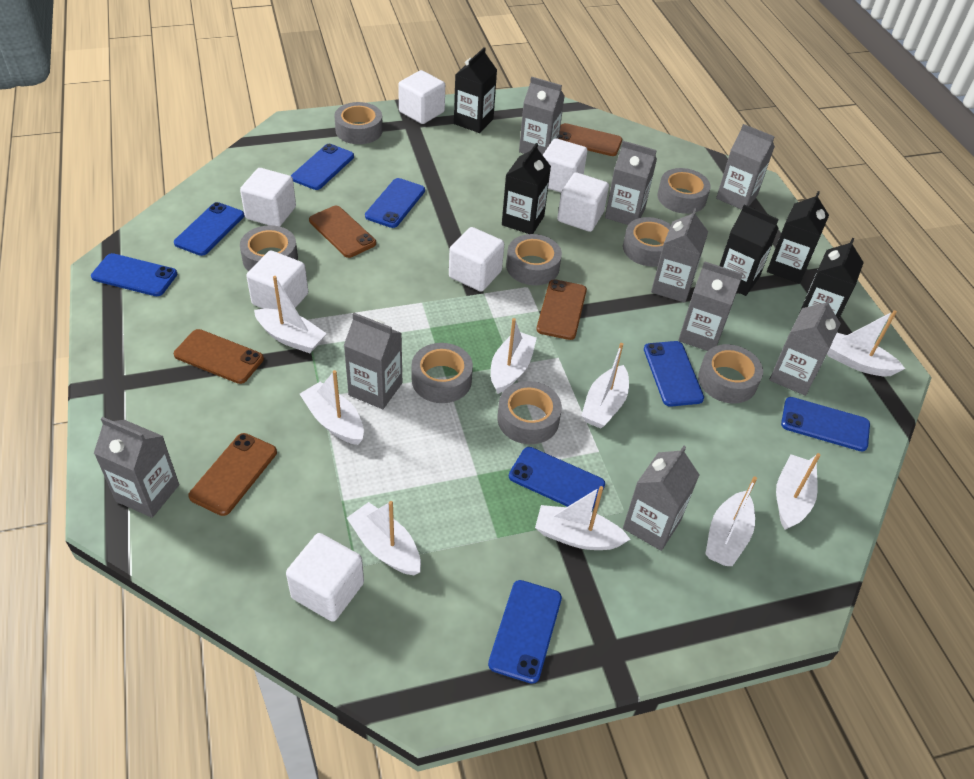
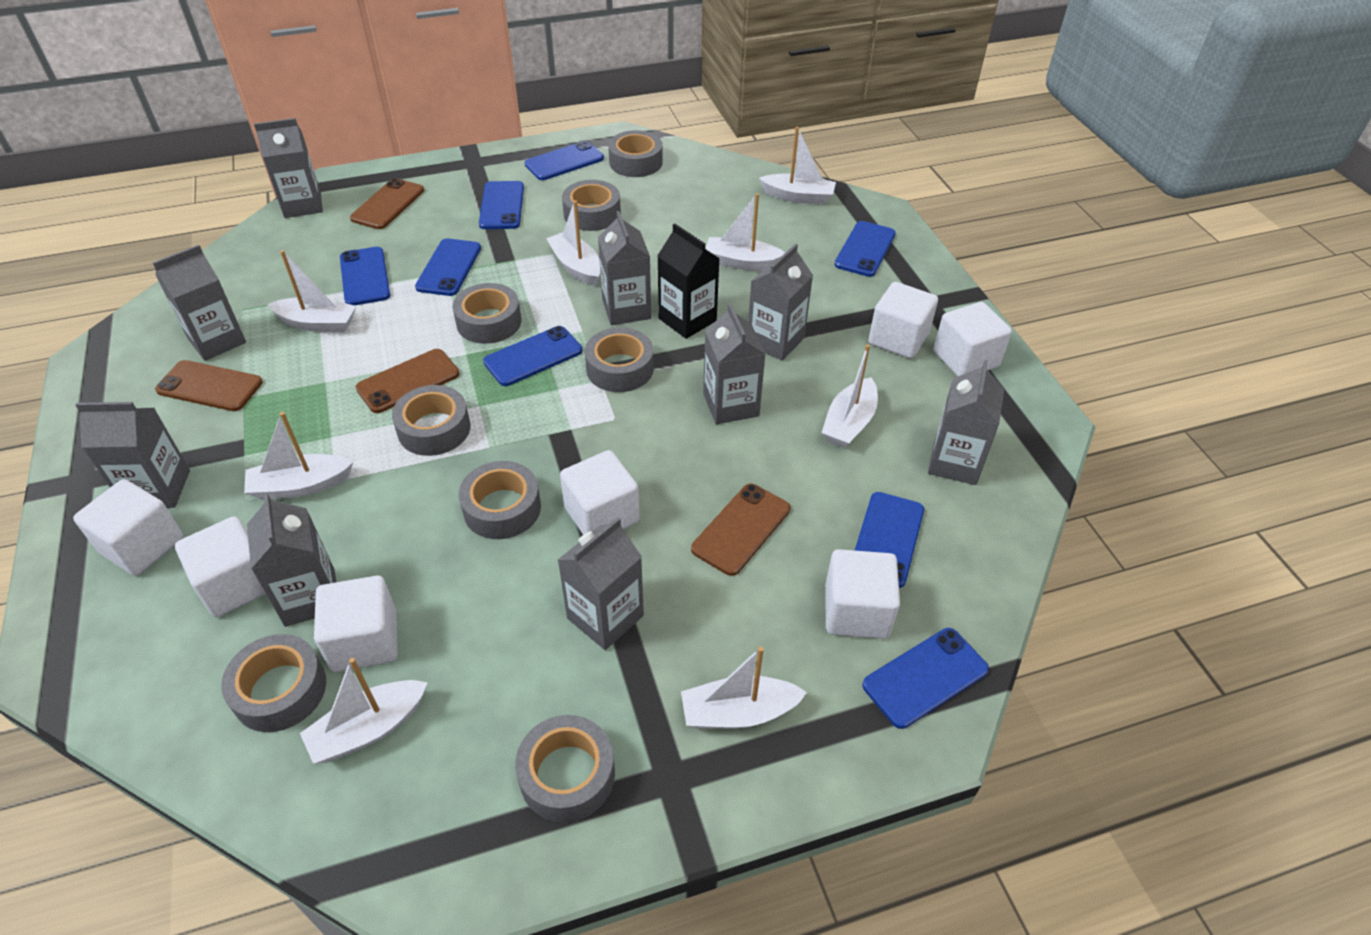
black carton: [454,47,497,133] [502,143,551,234] [719,204,779,296] [767,191,829,284] [800,238,864,320] = 5 -> [657,224,720,339] = 1
brown phone: [174,329,264,384] [188,433,277,516] [309,206,376,258] [536,279,587,340] [559,123,622,156] = 5 -> [155,360,263,411] [350,178,424,229] [356,349,460,413] [691,483,790,576] = 4
white boat: [254,276,327,353] [300,370,364,445] [347,501,421,575] [491,318,537,394] [535,486,631,550] [581,343,629,429] [705,476,757,566] [776,453,821,530] [827,310,905,377] = 9 -> [244,412,353,500] [267,250,356,332] [300,658,428,764] [546,200,600,286] [681,647,807,729] [705,193,785,271] [759,127,836,205] [822,344,878,448] = 8

